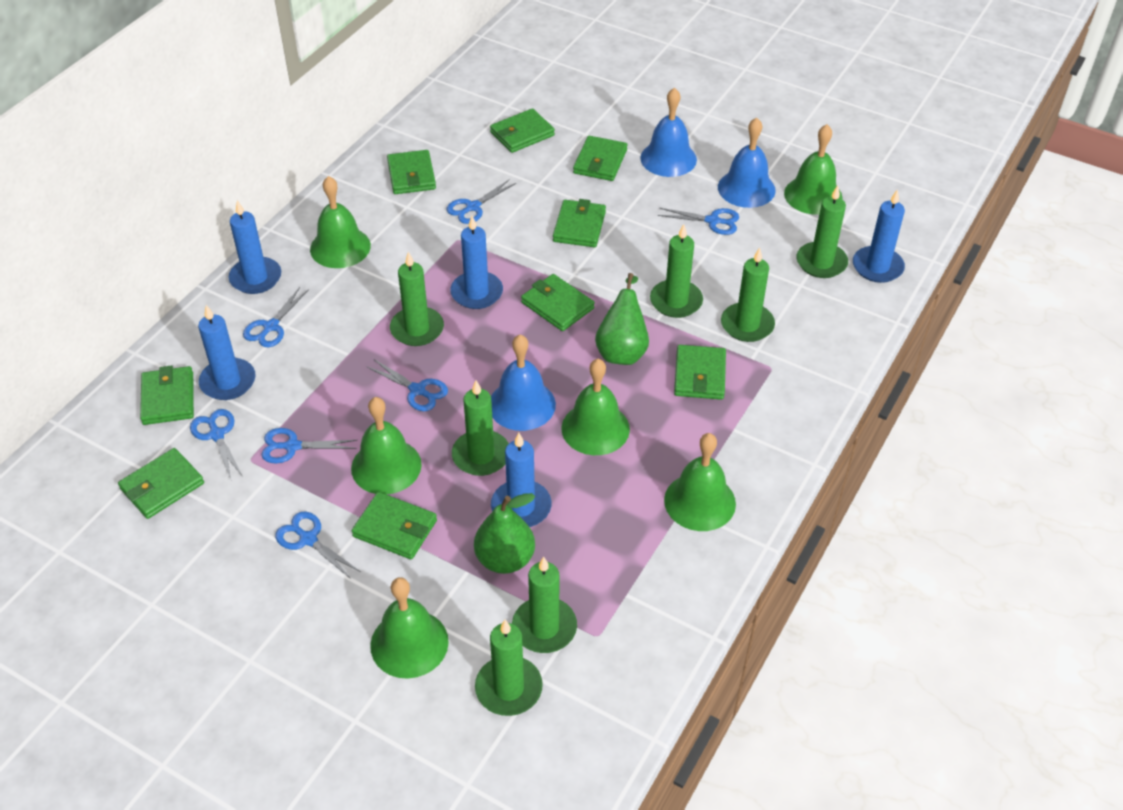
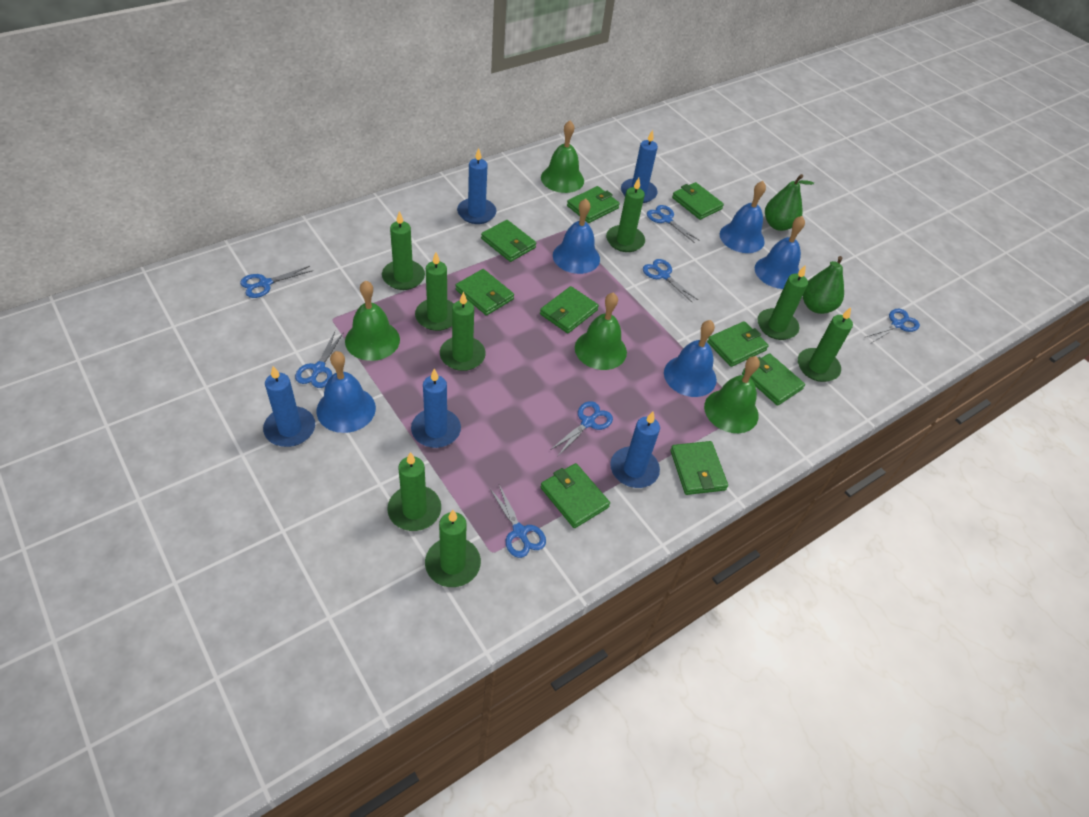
blue bell: [491,335,556,431] [640,88,697,177] [718,118,776,208] = 3 -> [317,351,376,433] [553,199,600,274] [664,320,717,397] [720,181,766,253] [755,216,805,289] = 5
green bell: [310,176,371,268] [351,397,422,494] [370,577,449,679] [562,359,630,455] [664,433,736,531] [784,124,842,215] = 6 -> [345,280,400,361] [541,121,584,193] [575,293,627,370] [704,356,760,433] = 4
green candle: [390,252,444,346] [452,380,509,476] [475,620,543,716] [512,557,577,653] [650,224,703,318] [721,248,775,342] [797,185,848,278] = 7 -> [382,211,425,290] [387,452,441,531] [415,252,454,331] [425,510,481,587] [440,292,486,371] [606,178,645,252] [758,266,808,340] [798,307,853,382] = 8

